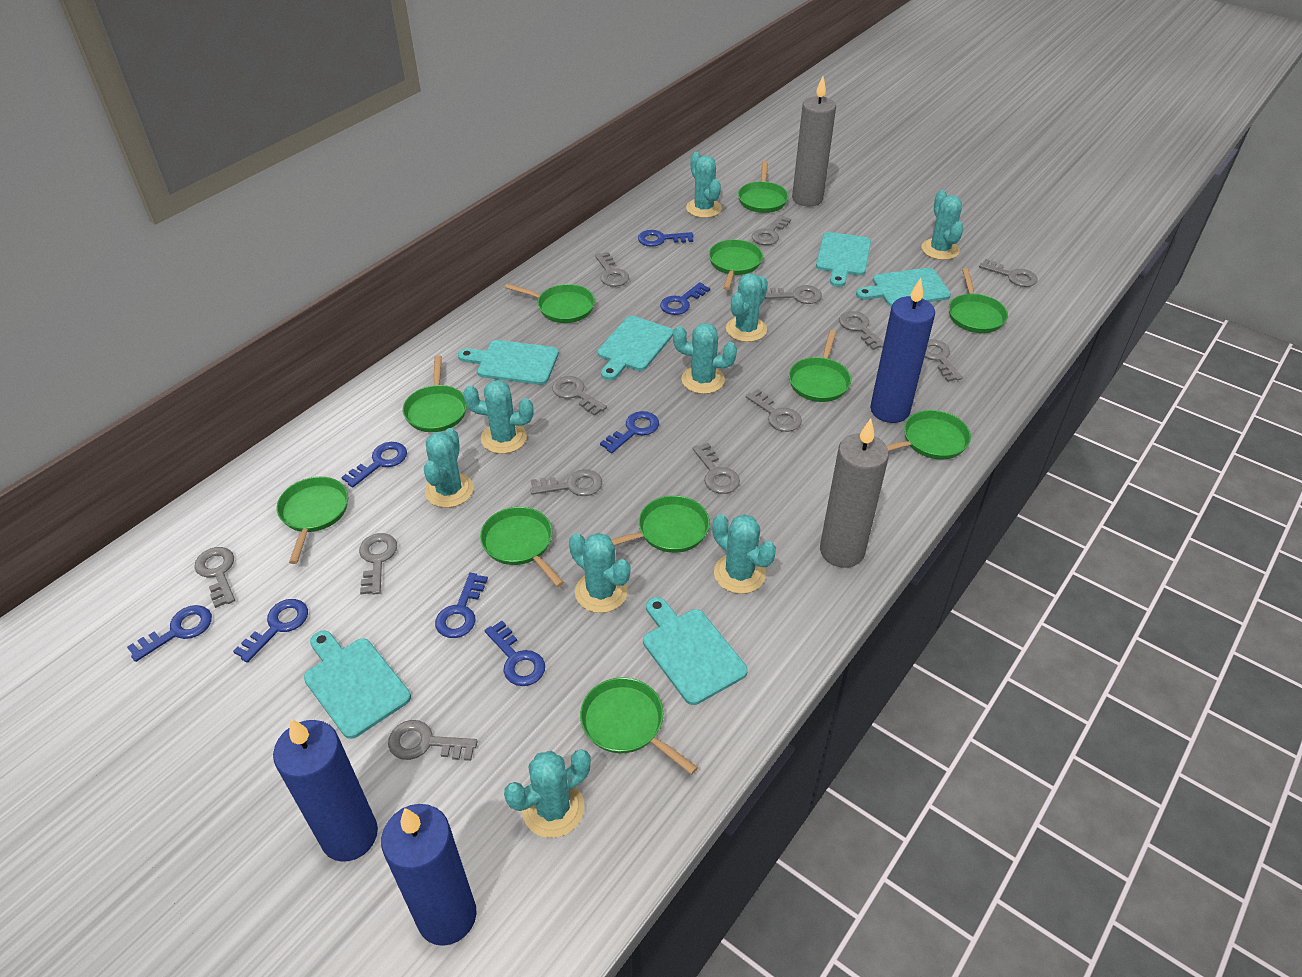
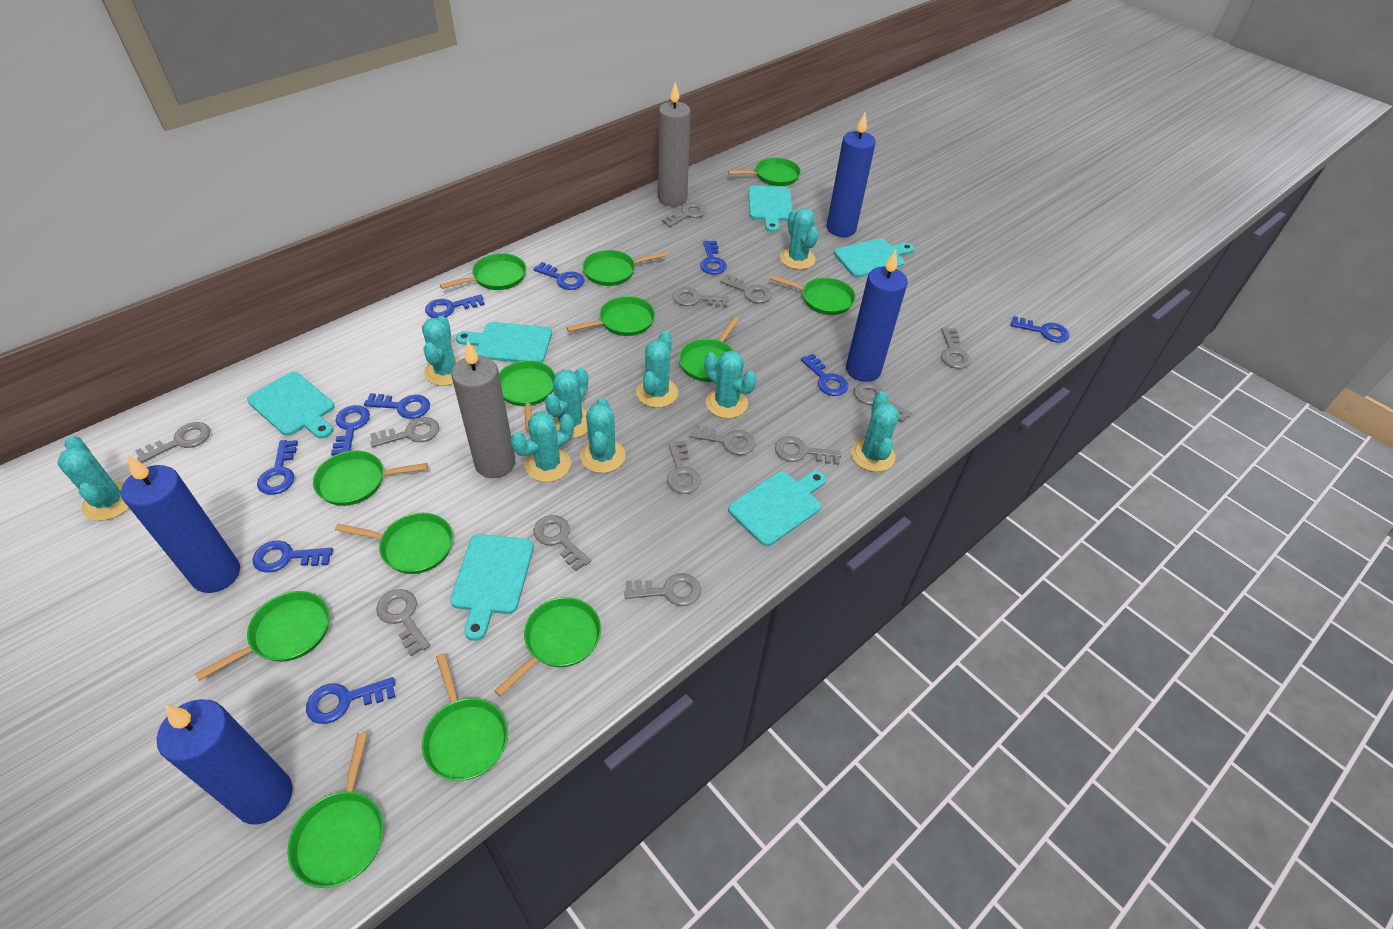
blue candle: [273,719,378,862] [381,804,477,946] [870,278,935,423] = 3 -> [121,455,240,593] [157,699,293,825] [827,113,876,237] [846,250,908,382] = 4
blue key: [127,605,212,662] [233,599,308,663] [341,442,407,488] [435,573,488,638] [485,621,545,686] [600,411,659,453] [638,230,693,247] [660,282,710,315] = 8 -> [253,540,333,573] [257,440,298,495] [306,677,395,724] [331,405,370,456] [364,393,430,419] [425,294,485,319] [533,262,584,290] [700,241,727,274] [801,354,848,396] [1011,316,1070,343] = 10
green pan: [276,477,348,564] [403,355,467,432] [480,507,564,587] [505,283,595,323] [580,677,698,775] [611,495,710,553] [709,239,763,290] [738,161,789,213] [789,330,851,402] [886,410,971,459] [949,268,1008,333] = 11 -> [195,591,329,681] [287,733,383,888] [313,451,428,506] [335,513,453,574] [422,653,508,781] [440,253,526,290] [494,597,601,697] [499,360,555,431] [566,296,655,336] [583,250,667,286] [679,316,739,382] [728,158,801,186] [770,275,856,315] = 13

